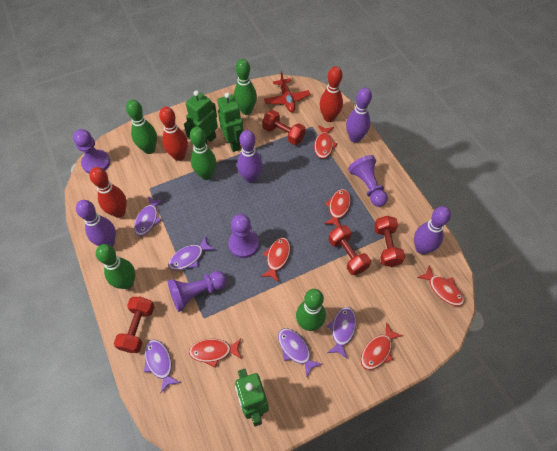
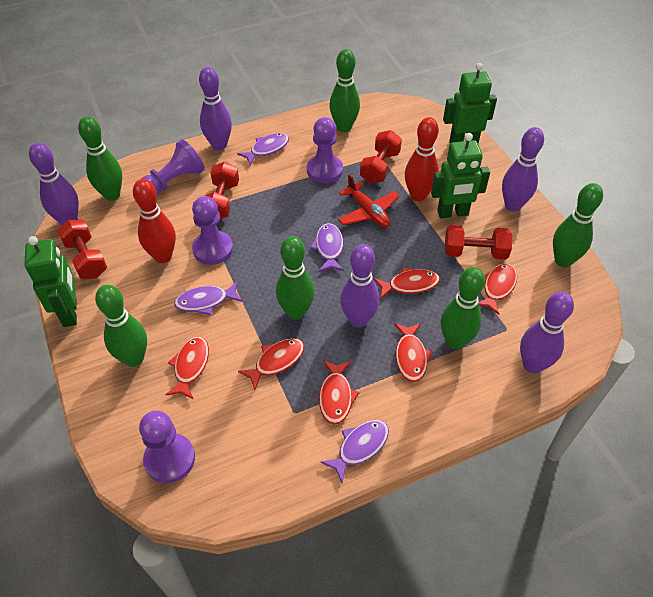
green bowling pin: [96,244,135,289] [126,100,157,154] [190,127,216,180] [234,59,257,115] [296,289,326,331] = 5 -> [78,116,122,201] [95,285,147,367] [276,236,315,320] [329,49,360,132] [441,267,485,350] [553,183,603,267] = 6
purple bowling pin: [76,200,116,246] [237,130,262,183] [346,88,372,143] [414,206,451,254] = 4 -> [29,143,79,225] [199,67,232,150] [340,244,379,328] [502,127,544,212] [520,292,574,374] = 5
purple fish: [134,196,164,236] [144,340,180,393] [168,237,215,271] [278,328,322,378] [327,307,356,359] = 5 -> [174,282,242,315] [237,133,289,165] [310,223,344,272] [320,420,389,483] = 4
red bowling pin: [89,167,127,218] [159,107,188,161] [320,66,343,122] = 3 -> [133,179,176,263] [405,117,439,201] = 2

